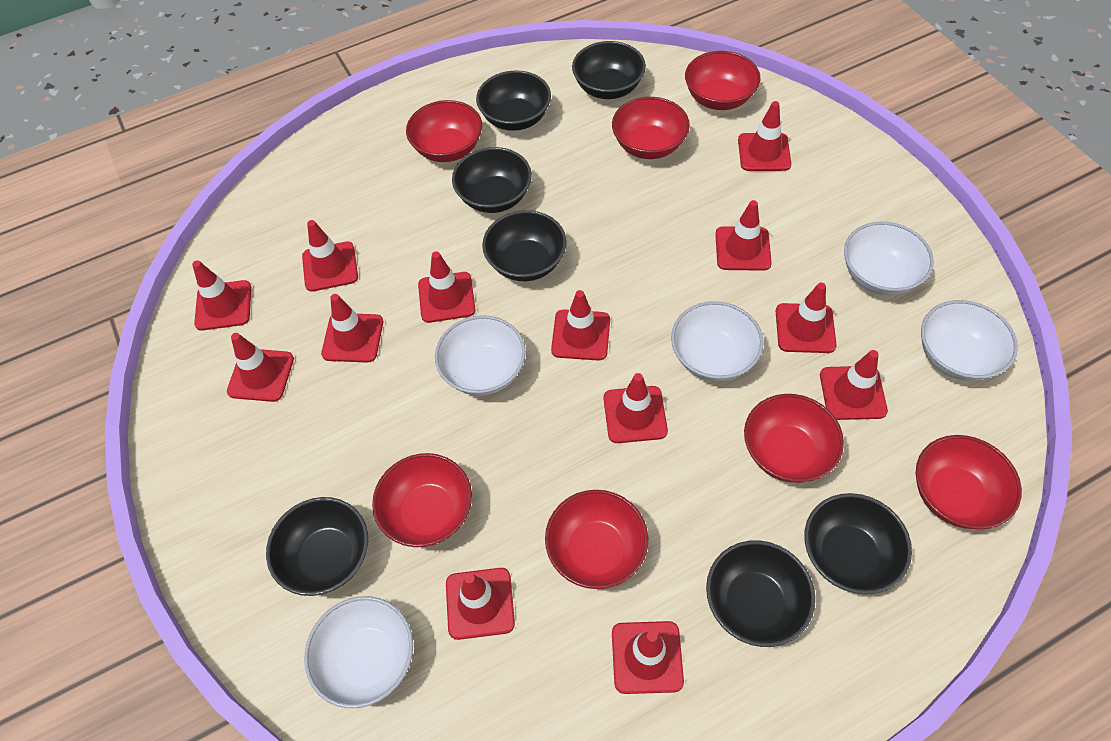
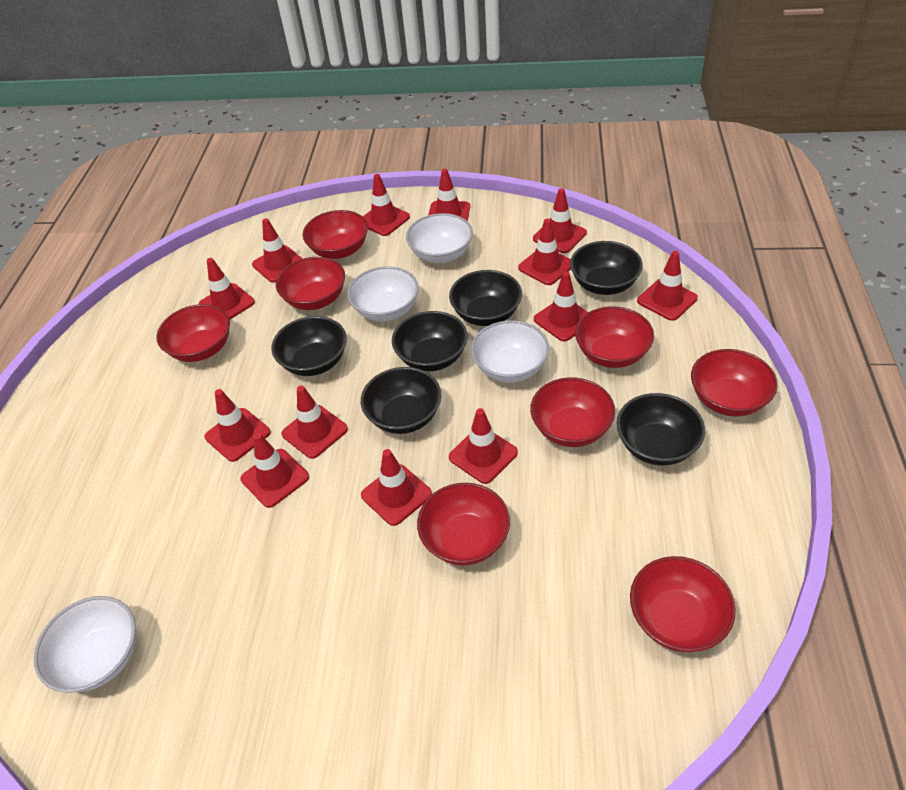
black bowl: [266,497,368,596] [452,147,532,213] [476,70,551,131] [482,210,567,281] [572,41,646,99] [706,540,815,647] [804,493,912,595] = 7 -> [272,316,347,376] [361,367,442,434] [392,311,468,371] [449,270,522,326] [570,241,643,295] [616,393,705,465] = 6
red bowl: [372,453,472,547] [406,100,482,162] [545,490,648,589] [612,97,690,159] [685,51,761,110] [744,394,844,483] [916,435,1022,529] = 7 -> [156,304,230,362] [276,257,345,310] [303,210,368,259] [417,483,510,566] [530,377,615,447] [575,306,654,368] [630,556,736,652] [691,349,778,417] = 8
white bowl: [304,596,413,708] [435,315,526,396] [671,301,763,381] [844,222,934,295] [921,300,1018,381] = 5 -> [33,596,136,693] [347,266,419,321] [406,213,473,263] [471,320,549,383] = 4

